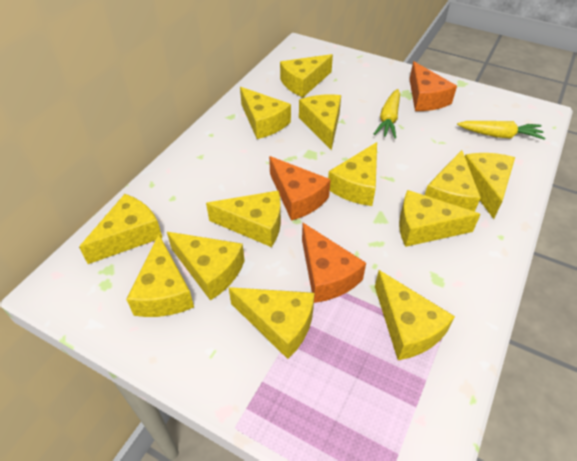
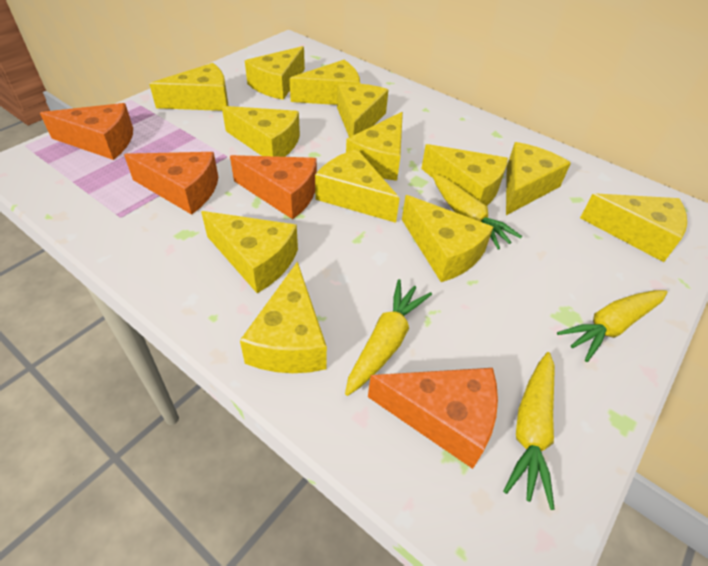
orange cheese: [269,156,331,221] [302,223,366,303] [410,61,457,111] = 3 -> [40,103,133,160] [124,152,219,215] [230,155,317,219] [368,368,498,469] = 4
yellow carrot: [374,89,400,139] [457,121,545,140] = 2 -> [345,279,432,396] [432,174,522,249] [503,352,555,510] [557,290,667,362] = 4

